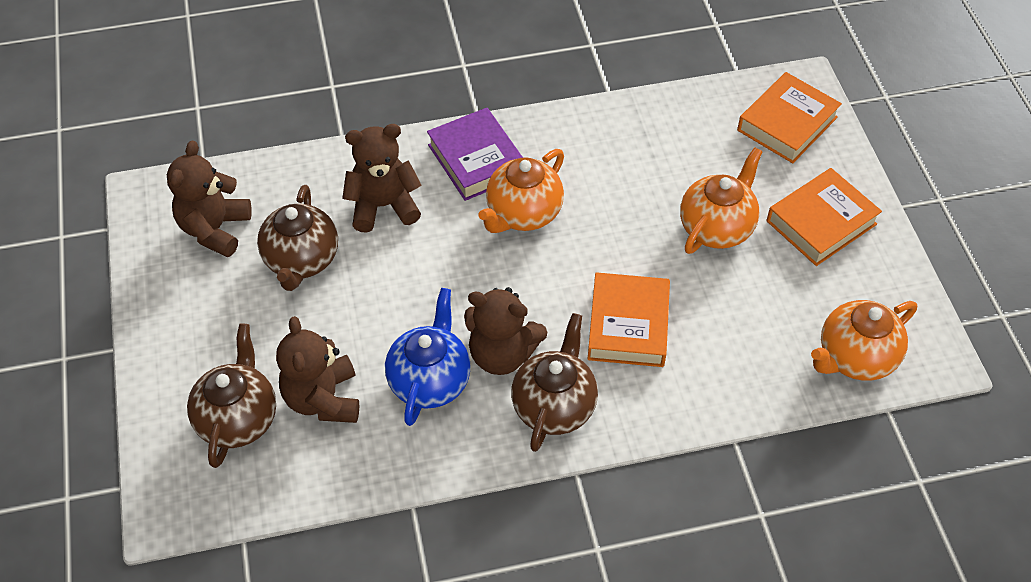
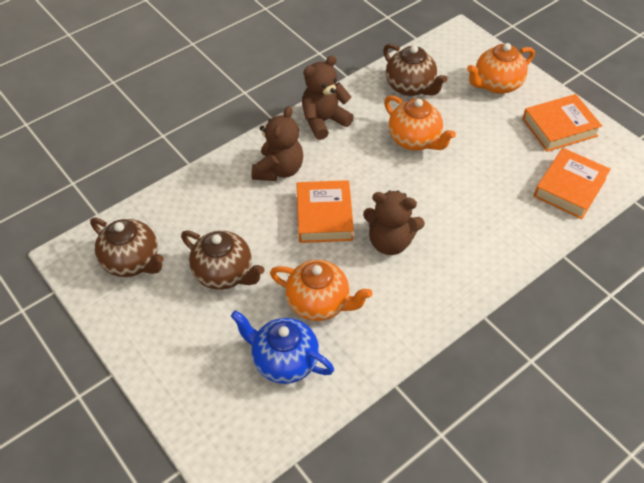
brown teddy bear: [167,141,252,257] [276,316,359,423] [342,124,422,232] [464,287,547,375] = 4 -> [251,106,303,181] [302,55,354,140] [363,190,425,255] = 3
purple book: [427,108,523,201] = 1 -> none = 0

